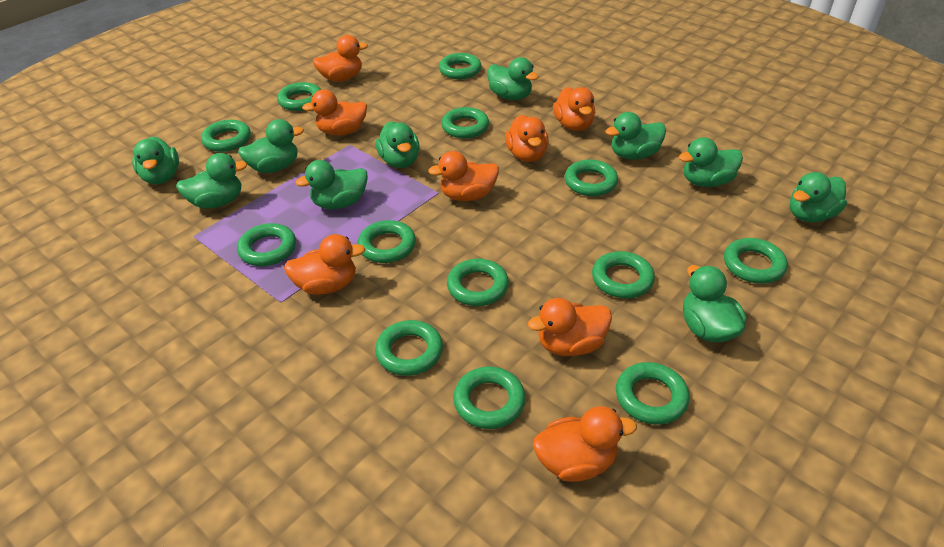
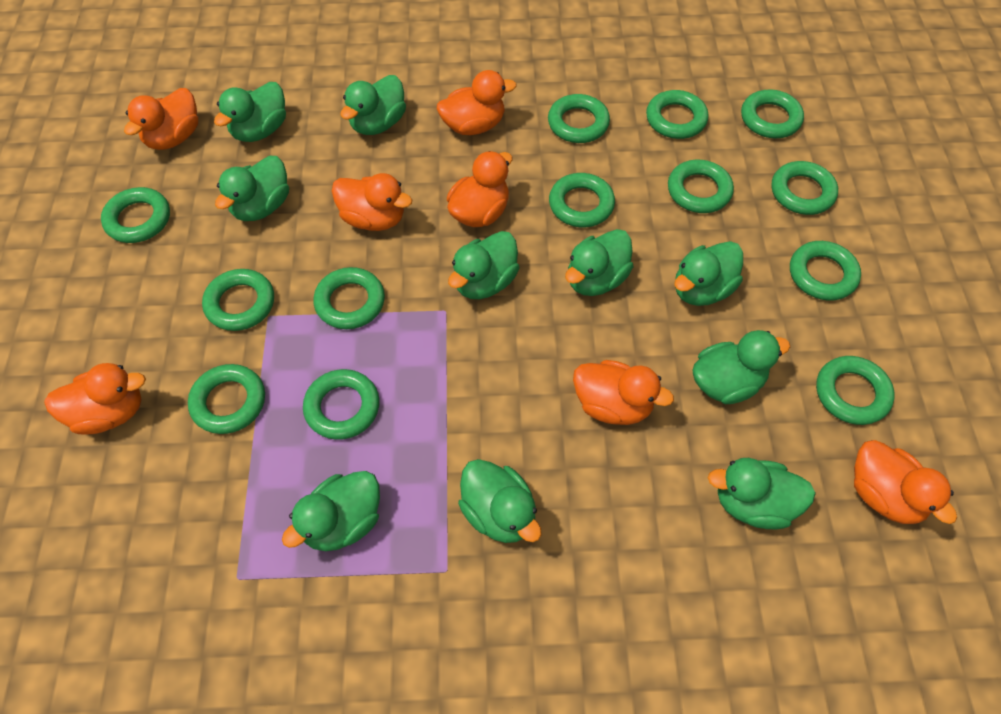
orange duck: [284,234,365,295] [302,89,367,136] [313,35,368,82] [428,151,499,201] [505,115,549,162] [528,298,612,356] [533,406,637,482] [553,87,595,131] = 8 -> [44,363,146,435] [124,88,198,150] [332,173,412,231] [437,70,517,135] [447,151,512,227] [573,360,674,425] [854,440,957,524] = 7

